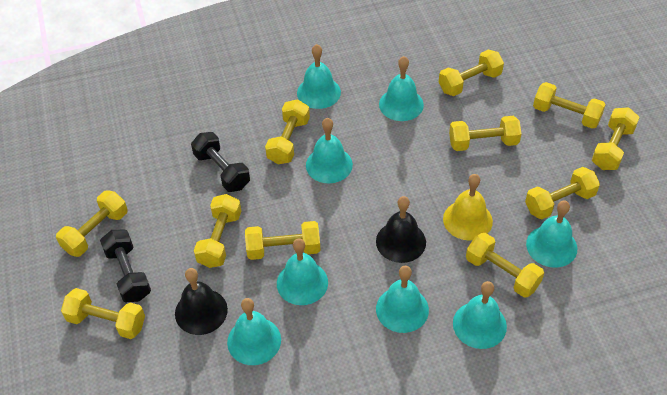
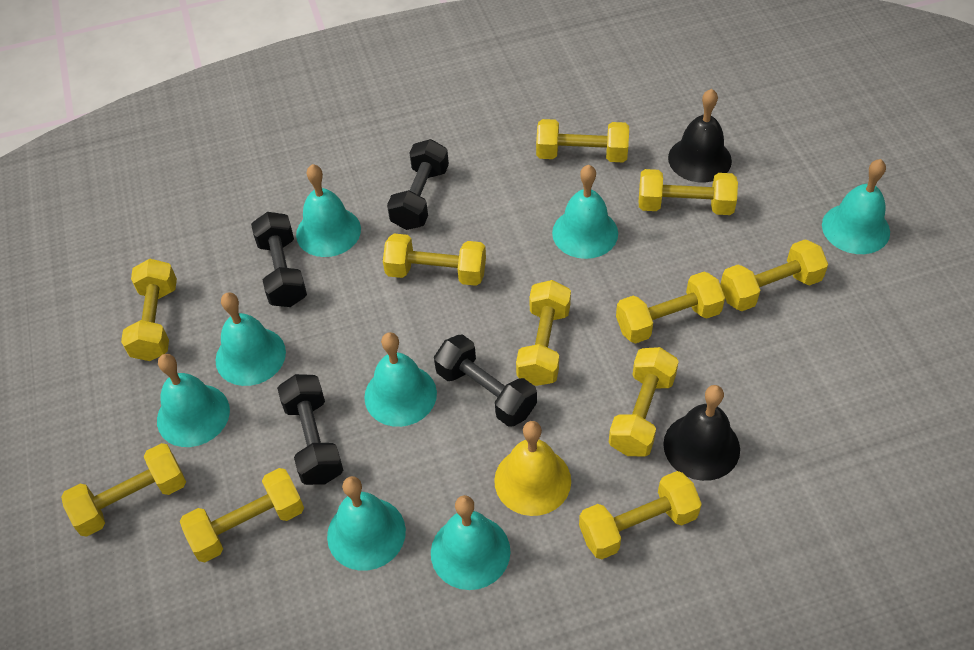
black dumbbell: [100,230,151,302] [191,132,250,192] = 2 -> [251,212,307,307] [277,374,343,485] [387,139,449,230] [434,334,537,427] = 4

